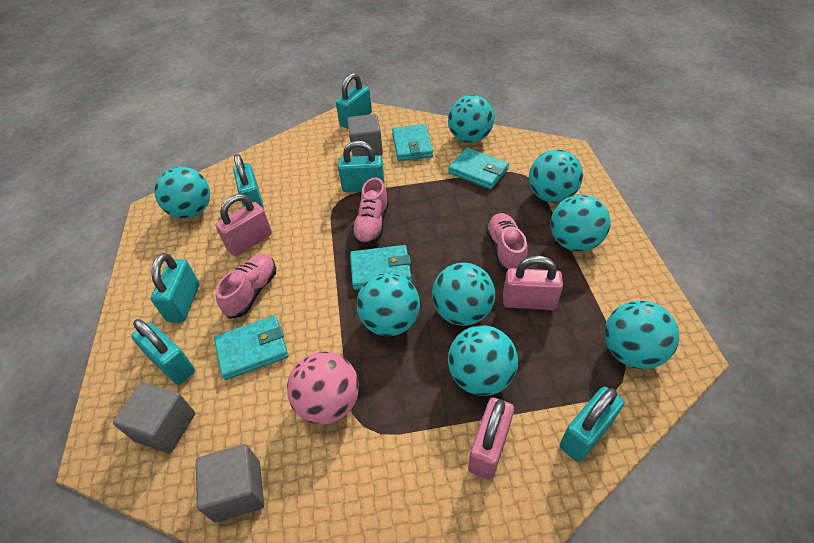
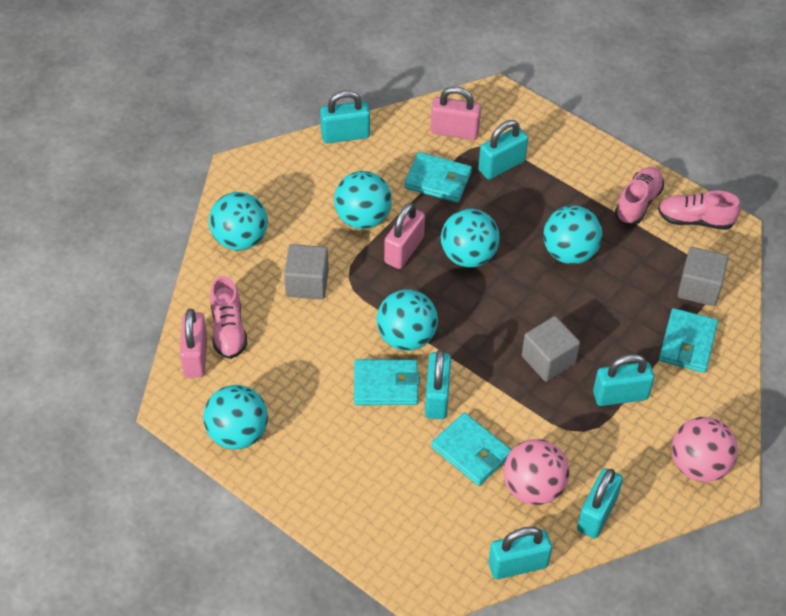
pink ball: [287,352,359,424] = 1 -> [503,439,569,505] [672,417,738,482] = 2
turquoise ball: [154,167,210,218] [356,273,420,336] [432,263,495,326] [448,95,494,143] [448,325,518,396] [529,150,583,203] [551,194,610,252] [604,300,679,369] = 8 -> [203,385,268,449] [209,192,268,251] [334,171,392,229] [376,290,438,351] [441,209,500,268] [543,205,602,264] = 6

